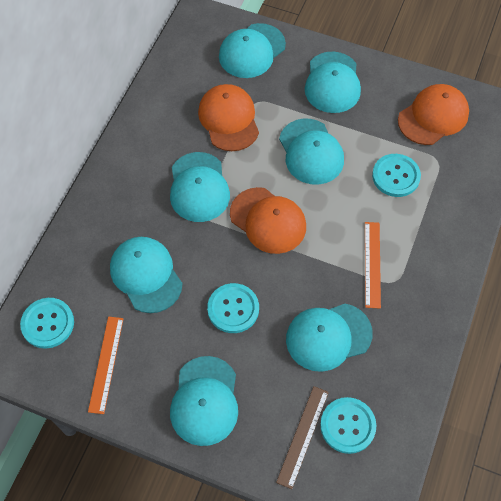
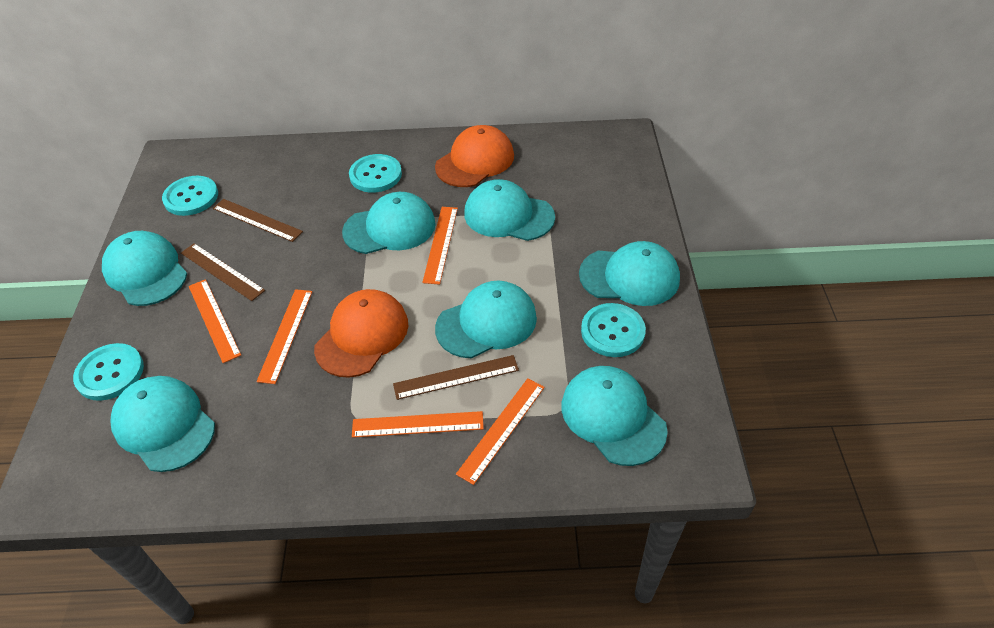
brown ruler: [276,386,329,489] = 1 -> [181,243,265,301] [213,199,303,242] [393,355,519,400] = 3
orange cap: [198,84,259,151] [230,187,306,254] [398,84,469,145] = 3 -> [314,289,408,378] [435,125,514,187] = 2
orange ruler: [88,317,124,414] [365,222,381,309] = 2 -> [189,279,241,363] [256,289,312,384] [352,411,484,438] [422,207,458,285] [456,378,545,485] = 5

